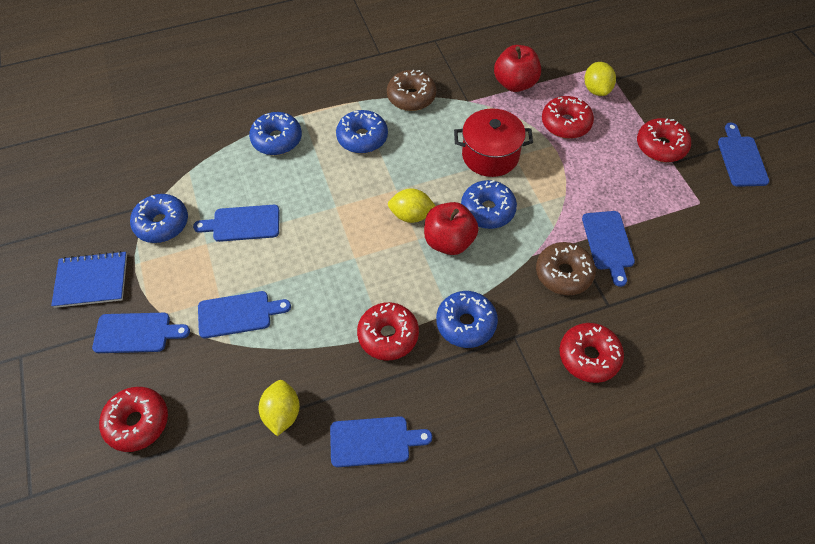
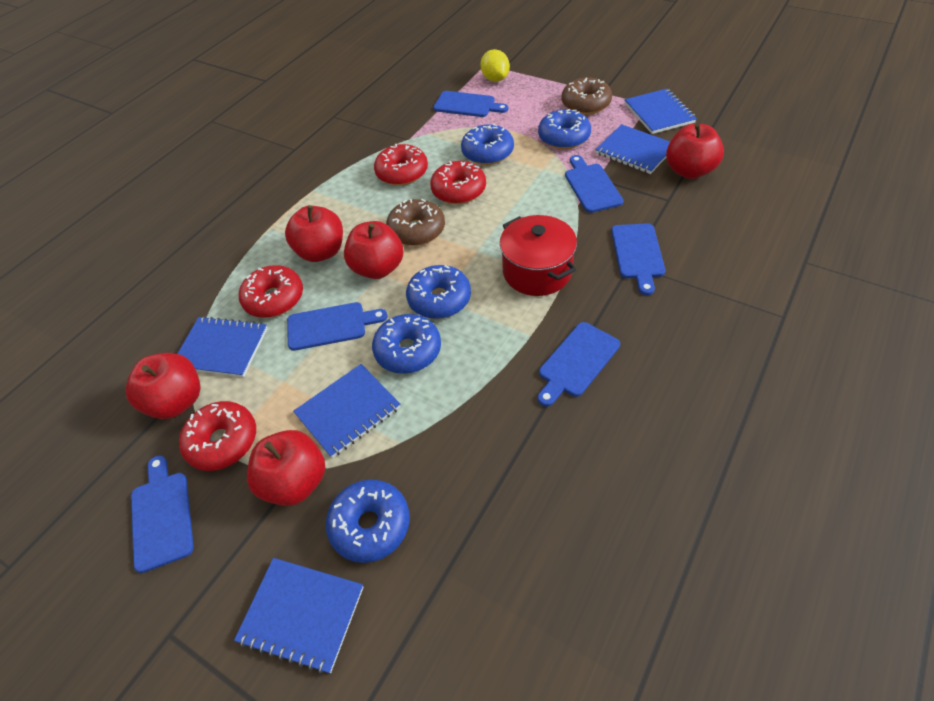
blue notebook: [51,251,127,308] = 1 -> [177,316,268,377] [234,558,364,674] [293,364,400,458] [595,124,670,174] [625,89,697,134] = 5
red apple: [424,202,479,255] [494,45,541,92] = 2 -> [126,353,200,419] [247,430,325,506] [285,205,343,262] [344,221,403,279] [666,123,724,179] = 5
red donut: [99,387,168,452] [357,302,419,361] [542,96,594,139] [559,323,624,383] [637,118,691,162] = 5 -> [179,401,256,471] [239,265,303,318] [374,144,428,186] [430,161,486,204] = 4
yellow lemon: [259,380,300,436] [388,189,436,223] [584,62,616,96] = 3 -> [480,49,510,82] = 1

